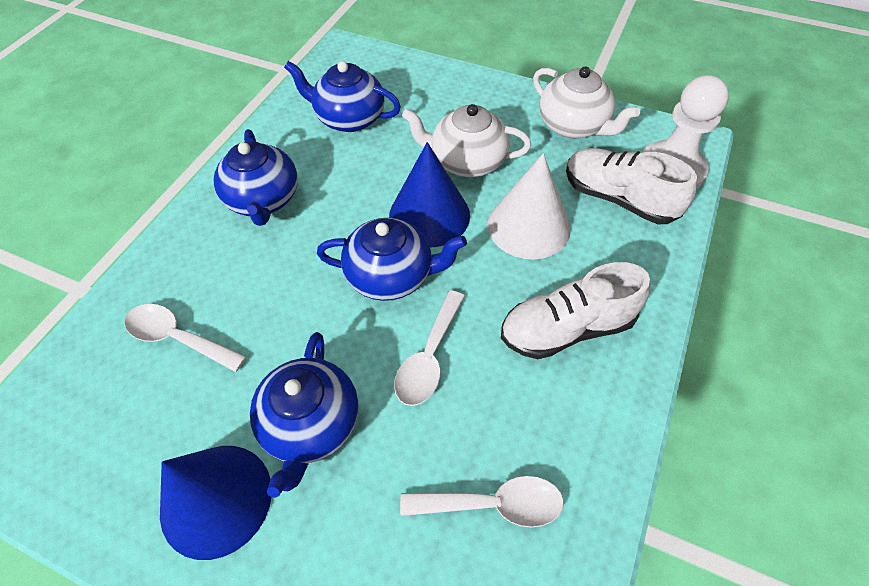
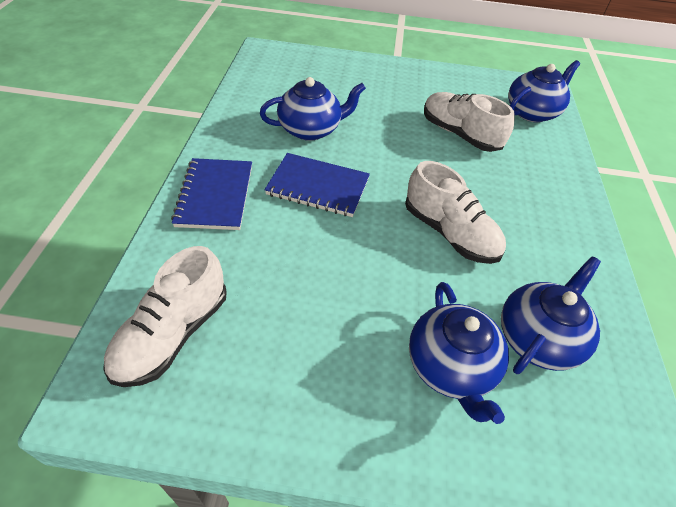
blue cone: [160,446,271,560] [389,142,470,247] = 2 -> none = 0
blue notebook: none = 0 -> [171,158,252,230] [264,153,370,217] = 2
white cone: [488,153,571,260] = 1 -> none = 0
white pawn: [642,75,729,189] = 1 -> none = 0
white shoe: [501,262,650,359] [566,148,697,224] = 2 -> [103,246,227,387] [405,161,506,264] [424,92,515,152] = 3
white spoon: [125,304,247,372] [394,290,465,406] [400,476,564,527] = 3 -> none = 0
white teapot: [402,104,531,177] [533,67,640,138] = 2 -> none = 0

